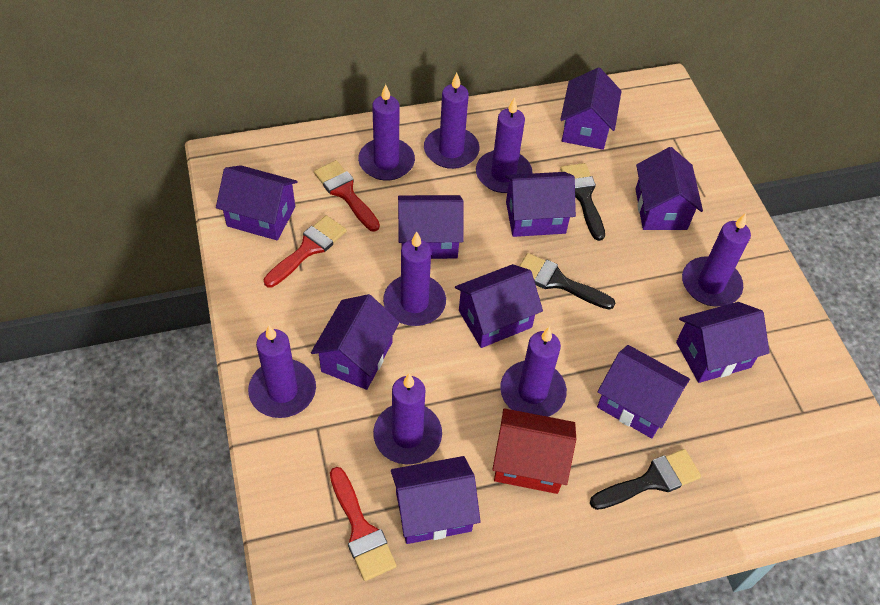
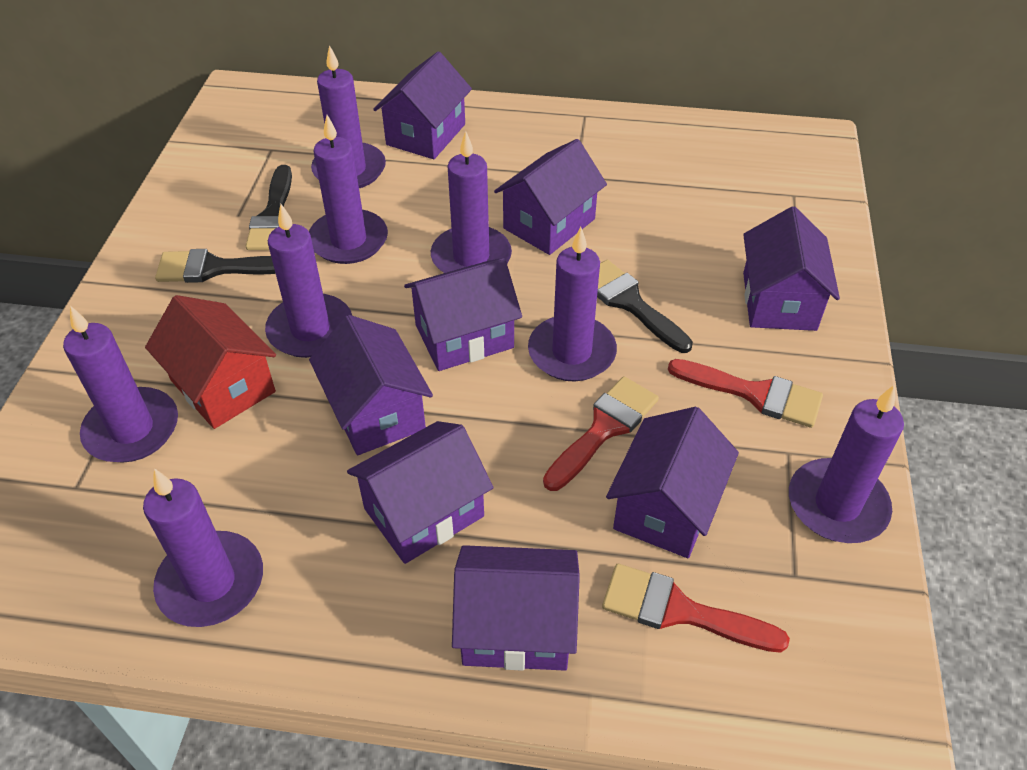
purple house: [216,165,298,240] [311,294,400,390] [391,456,481,544] [398,195,464,259] [455,264,543,348] [505,172,576,237] [560,67,622,150] [597,345,690,439] [635,147,703,230] [676,302,770,383] = 10 -> [309,315,433,455] [347,421,494,564] [373,51,472,159] [404,258,522,371] [452,545,580,671] [494,139,607,255] [606,407,739,558] [743,206,840,331] = 8

